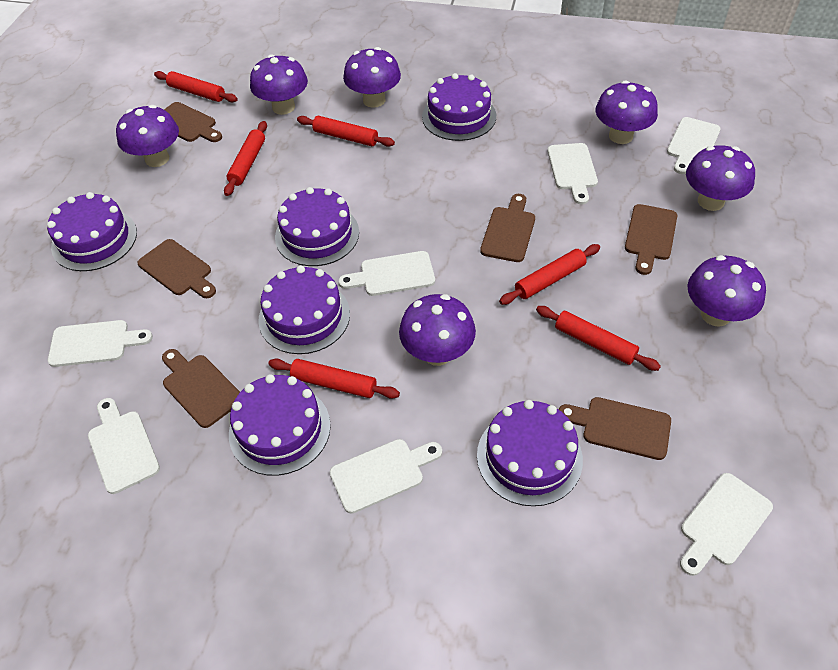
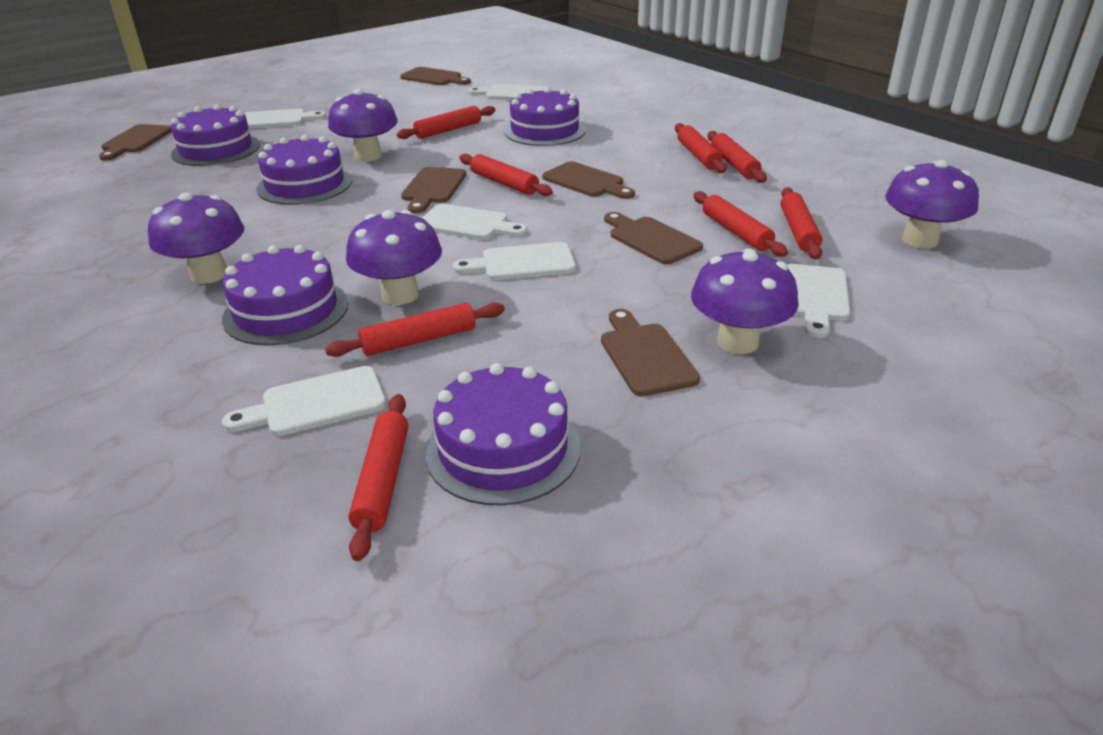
purple cake: [47,192,137,271] [229,374,331,476] [258,265,350,354] [275,187,359,266] [422,73,496,141] [477,400,583,506] = 6 -> [171,104,260,166] [222,245,348,346] [257,135,352,205] [425,363,581,506] [504,87,586,146] = 5
purple mushroom: [116,105,179,167] [250,54,308,115] [343,47,401,108] [399,294,476,366] [595,80,658,144] [686,145,755,211] [688,255,766,327] = 7 -> [148,192,244,284] [328,89,398,162] [346,210,442,305] [691,248,799,354] [885,160,979,249] = 5
red rolling pin: [154,71,238,102] [224,121,267,196] [268,359,400,399] [297,116,395,146] [499,244,600,305] [536,306,661,371] = 6 -> [325,303,505,357] [348,394,408,561] [397,106,495,139] [459,154,553,196] [675,123,727,173] [693,191,788,257] [707,131,767,183] [780,187,822,260] = 8
white cutting board: [48,320,153,367] [88,398,160,494] [330,439,442,514] [338,251,435,296] [547,143,598,204] [667,117,721,174] [680,473,773,576] = 7 -> [222,366,386,436] [244,108,326,129] [422,204,528,240] [452,242,576,280] [468,84,546,100] [787,264,850,338] = 6

